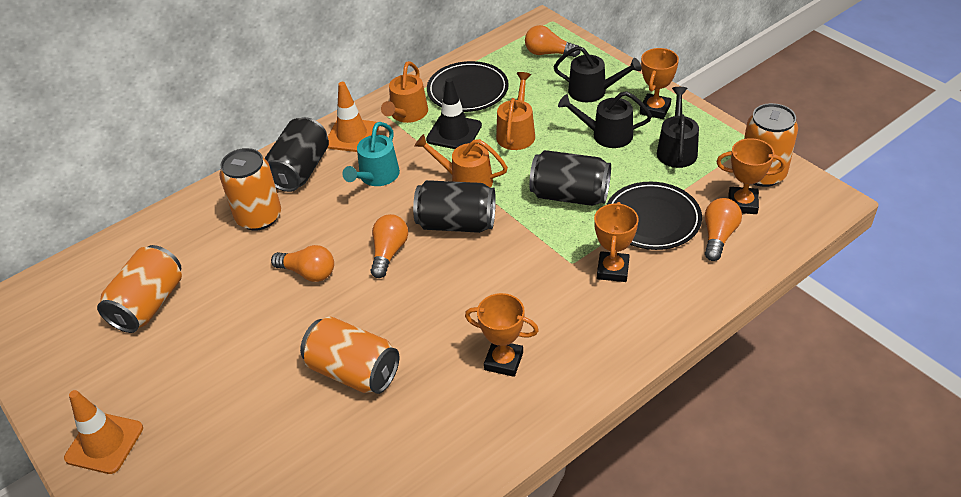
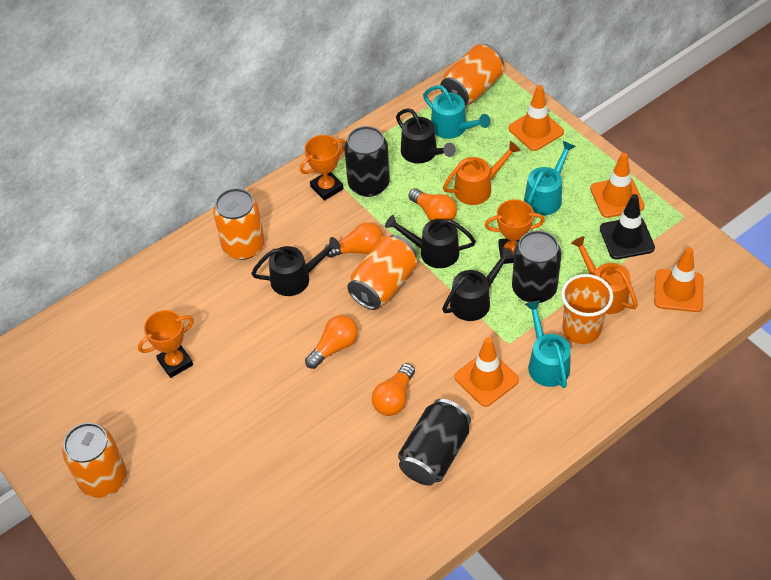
black plate: [427,61,509,112] [606,182,702,250] = 2 -> none = 0
black watering can: [553,46,642,102] [558,91,652,148] [657,87,699,168] = 3 -> [251,237,341,296] [385,215,476,268] [396,108,456,164] [442,247,514,321] = 4
orange cup: none = 0 -> [561,274,613,344] = 1
orange traffic cone: [64,390,143,474] [328,82,379,152] = 2 -> [455,337,519,407] [508,85,564,151] [590,153,645,218] [654,247,703,312] = 4
orange trophy: [465,293,539,377] [594,202,639,282] [640,48,679,119] [716,138,785,214] = 4 -> [138,310,194,378] [300,135,346,201] [485,199,544,264] = 3
orange watering can: [381,61,428,123] [414,134,508,188] [496,72,535,150] = 3 -> [443,141,521,205] [571,236,638,314] = 2
turquoise watering can: [342,122,400,186] = 1 -> [423,85,490,139] [524,141,576,215] [525,300,571,388] = 3

